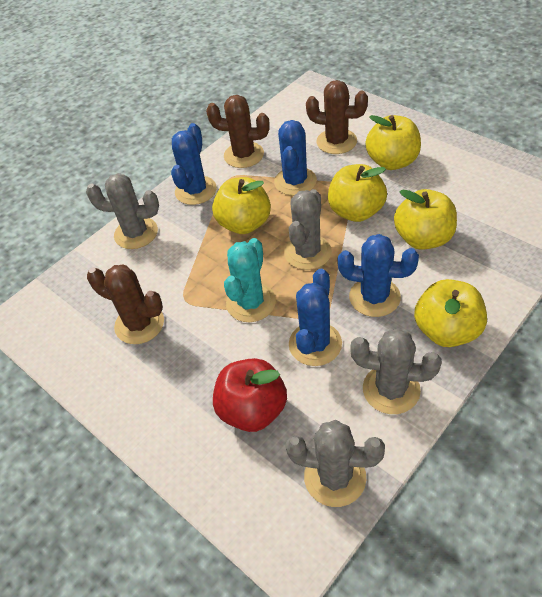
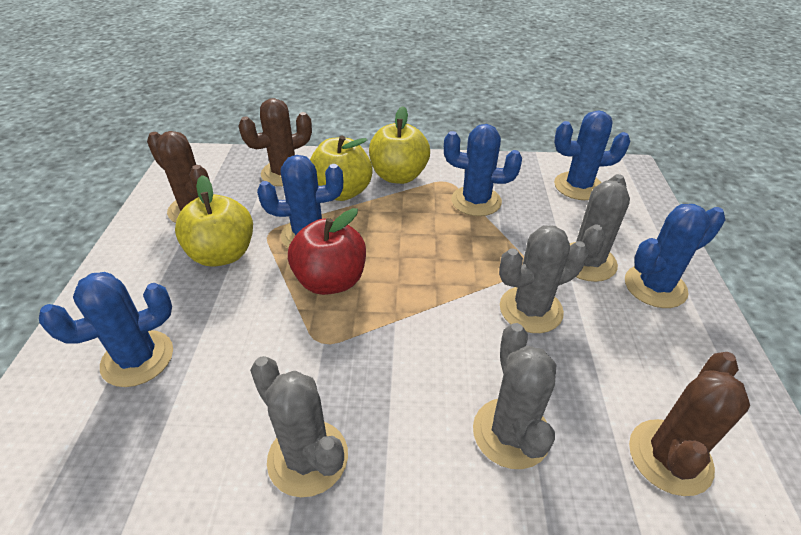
blue cactus: [171,123,217,205] [274,120,317,196] [289,269,342,366] [337,234,419,317] = 4 -> [39,272,173,387] [257,155,343,248] [444,124,522,216] [554,110,631,200] [625,204,726,308] = 5
turquoise cactus: [224,238,276,322] = 1 -> none = 0
yellow apple: [212,177,271,234] [328,164,387,222] [365,115,421,170] [394,189,457,250] [414,279,487,347] = 5 -> [175,175,253,267] [310,135,373,201] [369,106,430,184] = 3

